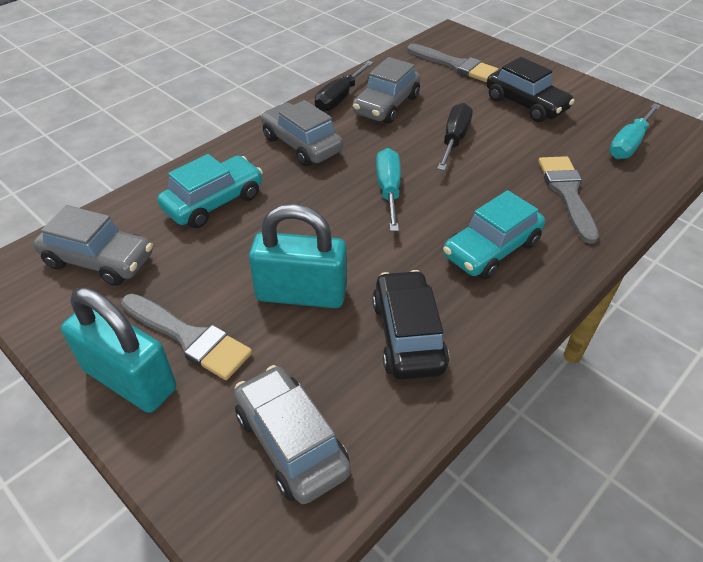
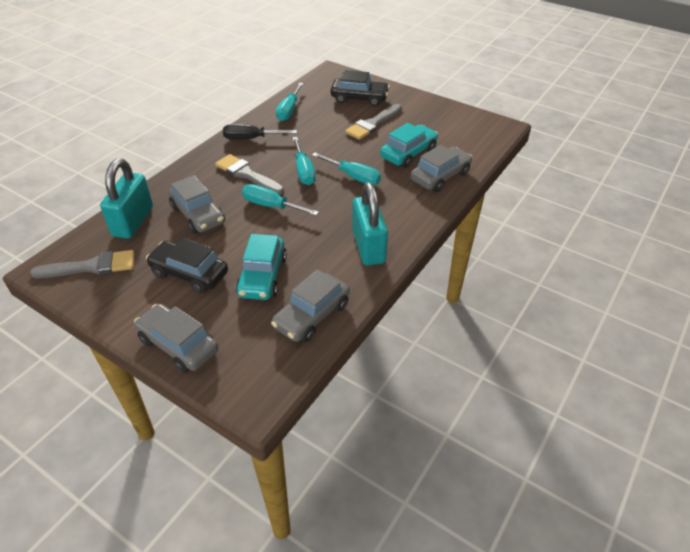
black screwdriver: [315,61,373,112] [437,103,473,171] = 2 -> [223,124,297,140] = 1
turquoise screwdriver: [376,148,401,231] [609,103,661,159] = 2 -> [242,184,319,216] [276,83,304,121] [292,137,316,185] [312,153,381,185] = 4

